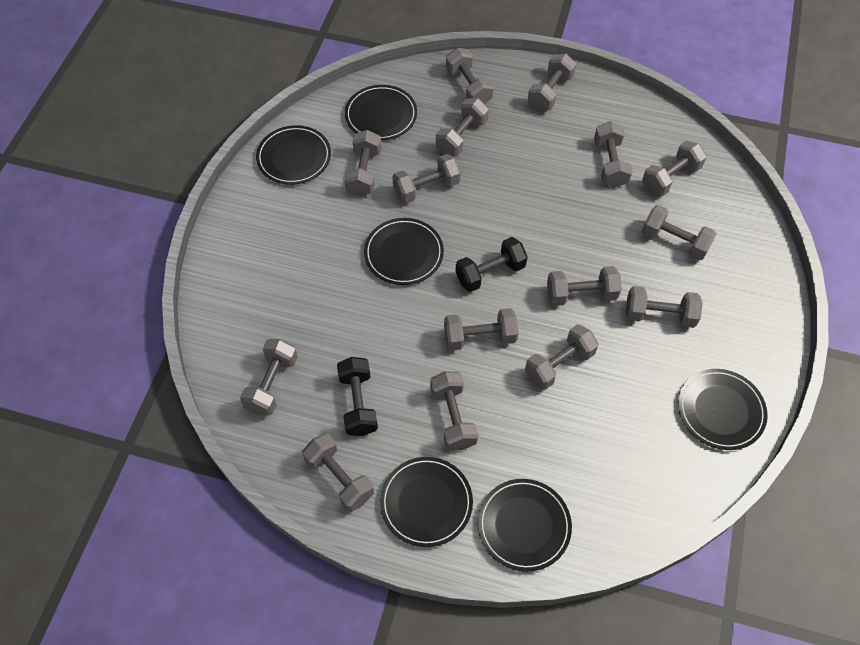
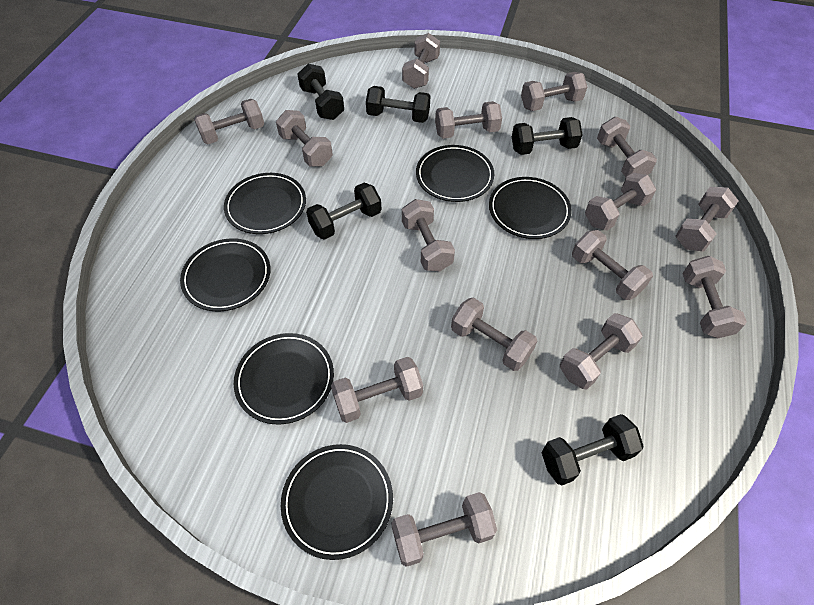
black dumbbell: [337,357,378,436] [456,237,528,292] = 2 -> [297,64,344,120] [306,183,381,240] [366,86,430,123] [512,117,583,155] [541,414,644,486] = 5

